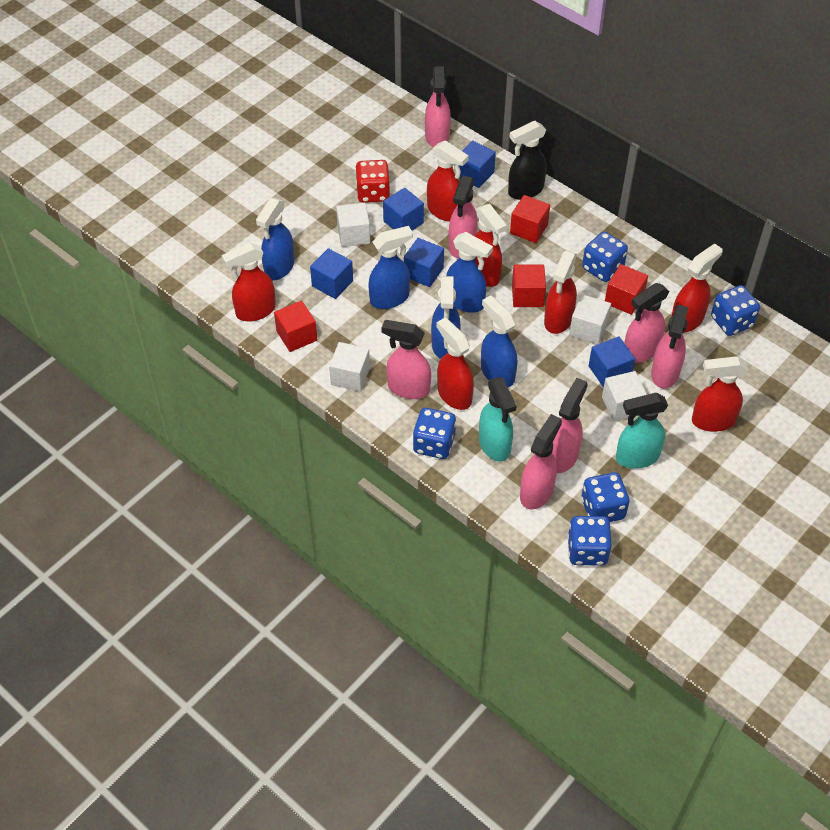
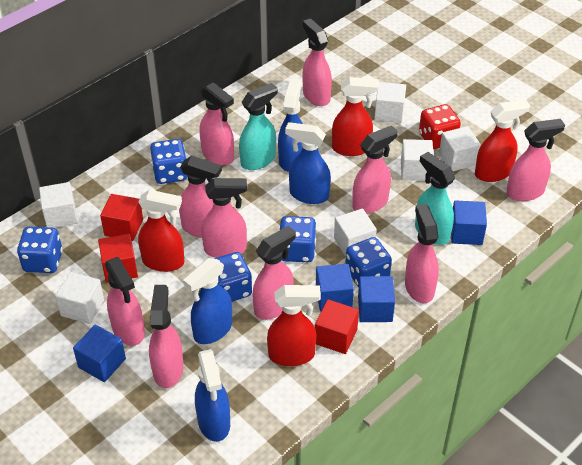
black spray bottle: [508,121,547,200] = 1 -> none = 0
blue cube: [310,248,353,299] [383,188,424,230] [404,238,444,287] [459,140,496,188] [589,336,635,388] = 5 -> [73,324,126,382] [316,264,354,312] [358,276,395,322] [451,200,487,245] = 4
blue spray bottle: [256,198,295,280] [368,226,413,309] [431,276,461,359] [446,232,493,313] [481,295,517,387] = 5 -> [183,258,232,344] [195,349,230,442] [278,79,303,172] [285,122,331,204] = 4
pink spray bottle: [381,320,431,399] [425,67,451,147] [449,176,478,258] [520,414,562,509] [552,378,588,473] [625,283,669,363] [651,305,689,389] = 7 -> [105,257,145,346] [149,285,184,388] [179,156,222,238] [199,82,234,165] [201,178,247,258] [253,226,296,320] [302,18,332,106] [352,125,398,214] [405,204,439,303] [506,119,565,201] = 10
red cube: [274,301,317,352] [510,195,550,243] [512,265,546,307] [605,264,648,315] = 4 -> [98,234,138,283] [100,194,143,241] [315,299,359,354] = 3
red spray bottle: [222,243,276,322] [427,140,469,222] [437,318,474,410] [474,204,507,287] [544,251,577,334] [671,243,723,332] [692,356,748,432] = 7 -> [138,190,184,272] [267,285,321,366] [332,77,379,156] [475,99,530,182] = 4
white cube: [329,342,370,392] [336,203,370,247] [569,294,611,344] [602,371,647,422] = 4 -> [39,182,78,228] [55,272,104,324] [334,208,377,257] [374,82,406,123] [401,139,433,181] [439,126,481,171] = 6

